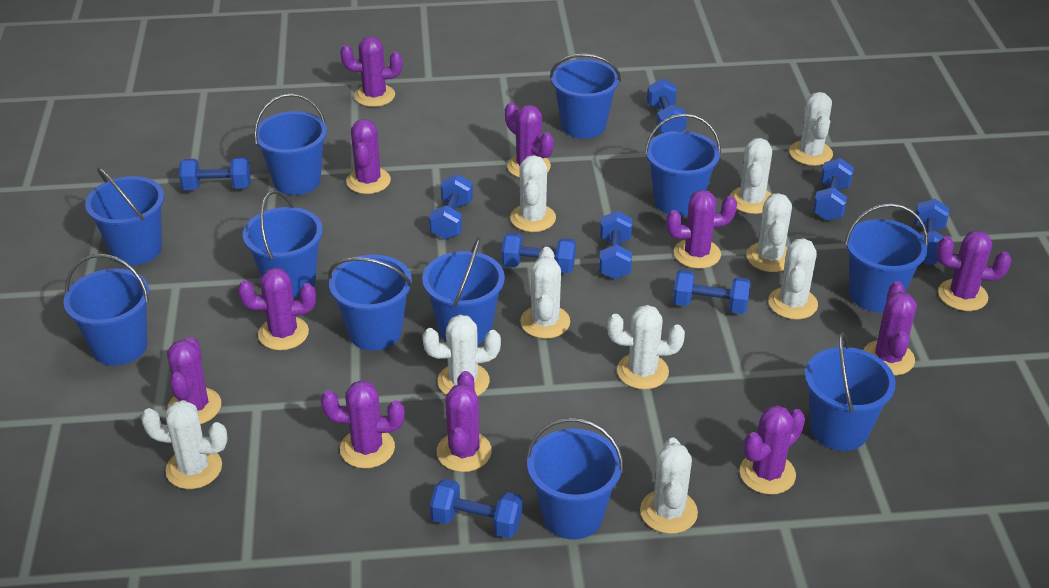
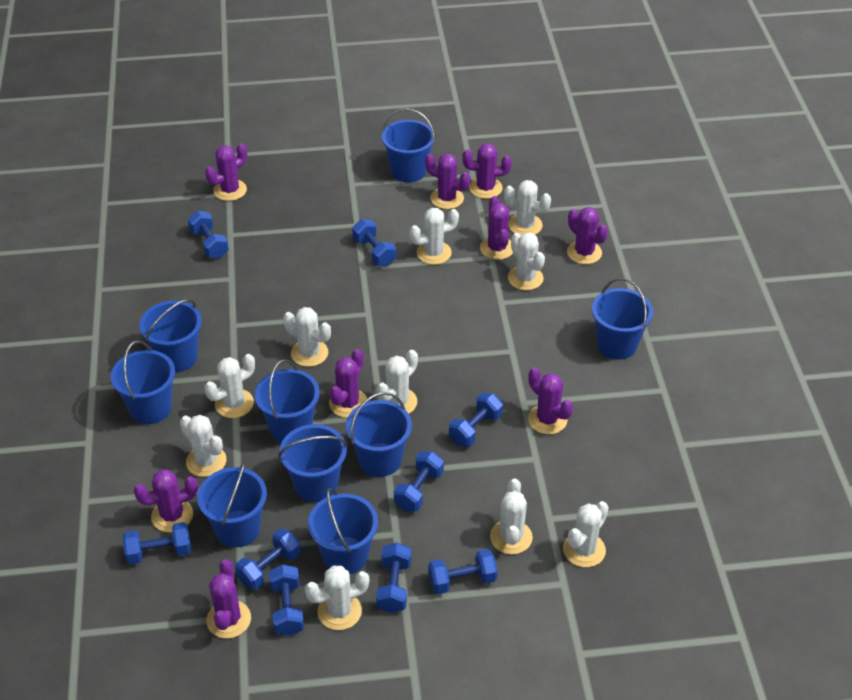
blue bucket: [63,254,150,366] [85,167,164,266] [243,191,323,298] [254,93,327,195] [328,255,413,351] [422,237,505,344] [526,418,624,540] [550,54,621,139] [644,113,721,216] [805,332,896,451] [844,203,928,312] = 11 -> [111,340,175,424] [139,299,202,373] [197,461,267,547] [255,359,320,443] [278,424,348,502] [308,488,378,574] [346,392,412,477] [382,108,435,183] [592,278,653,360] = 9
purple cactus: [167,337,221,424] [238,268,316,350] [321,380,405,469] [340,36,402,107] [346,119,391,194] [437,371,492,472] [505,102,554,178] [666,190,737,269] [740,405,805,495] [864,281,917,376] [937,230,1011,311] = 11 -> [134,469,198,532] [205,143,247,201] [207,559,251,639] [329,349,367,418] [425,154,470,209] [462,143,512,199] [480,196,513,260] [528,367,573,434] [567,207,608,264] = 9

